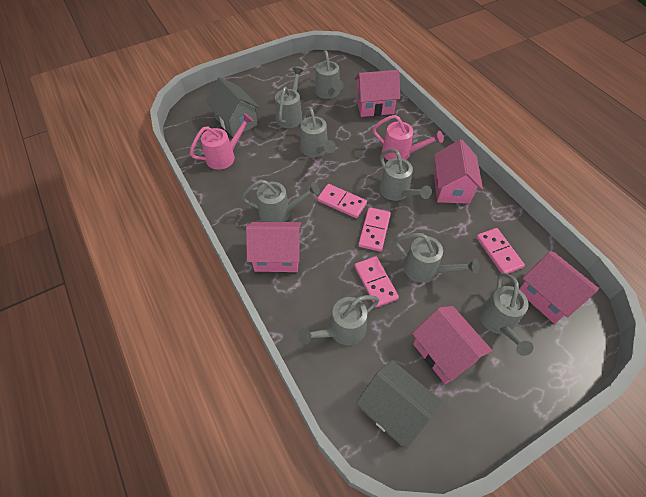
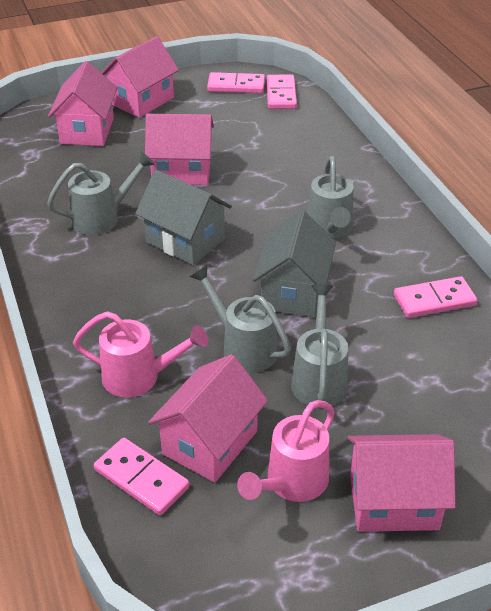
grey watering can: [241,180,320,222] [275,68,303,128] [298,295,380,345] [300,106,336,157] [315,50,343,99] [379,149,432,201] [394,233,479,282] [479,273,533,356] = 8 -> [47,152,155,235] [190,265,291,373] [291,284,348,406] [307,156,353,239] = 4

